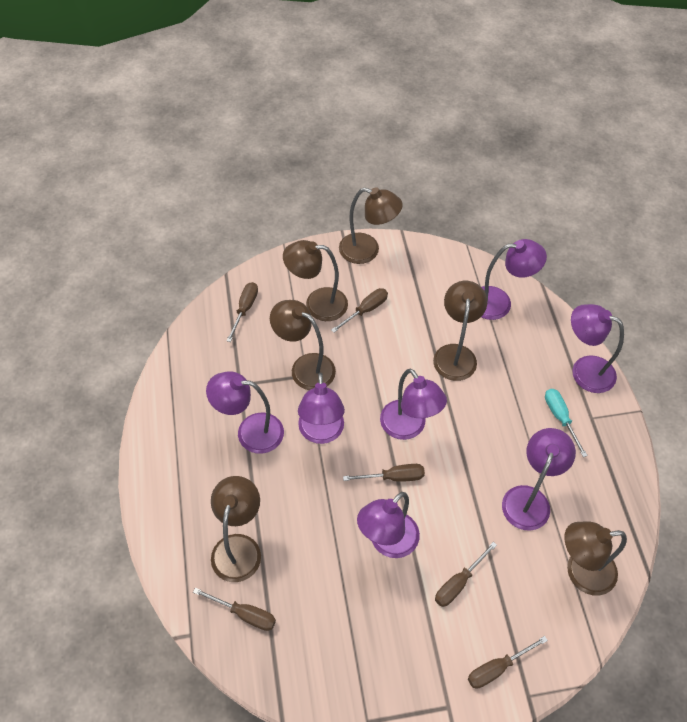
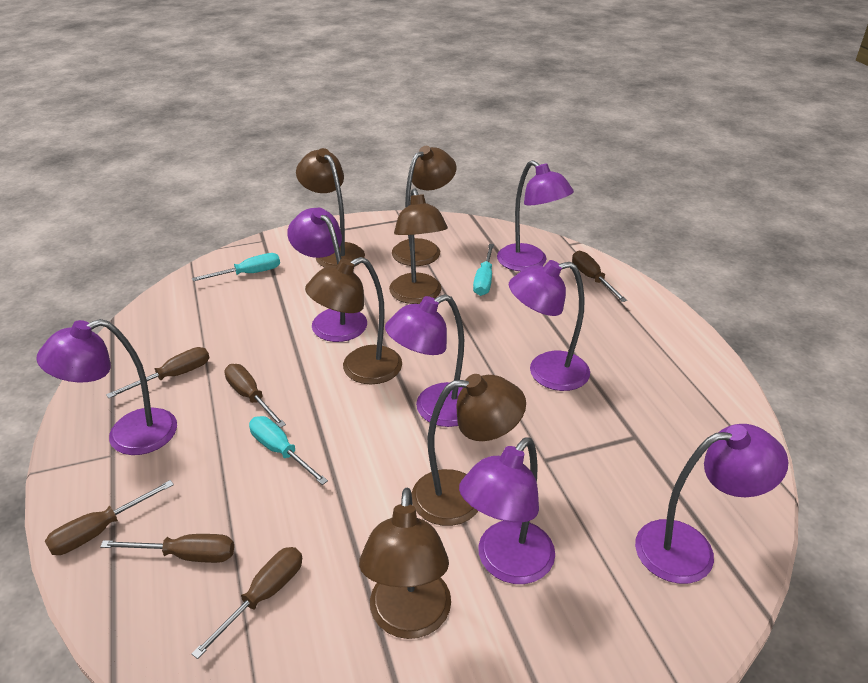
turquoise screwdriver: [545,389,588,457] = 1 -> [192,253,280,281] [249,416,328,485] [473,244,494,296] = 3

